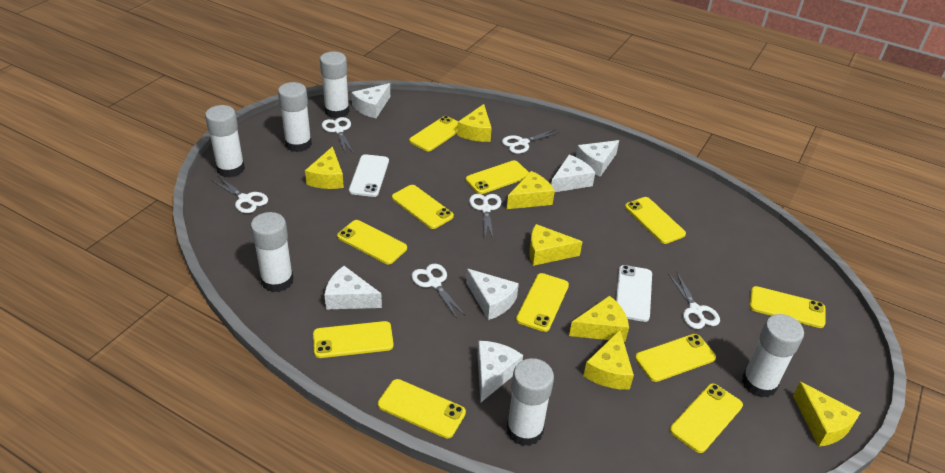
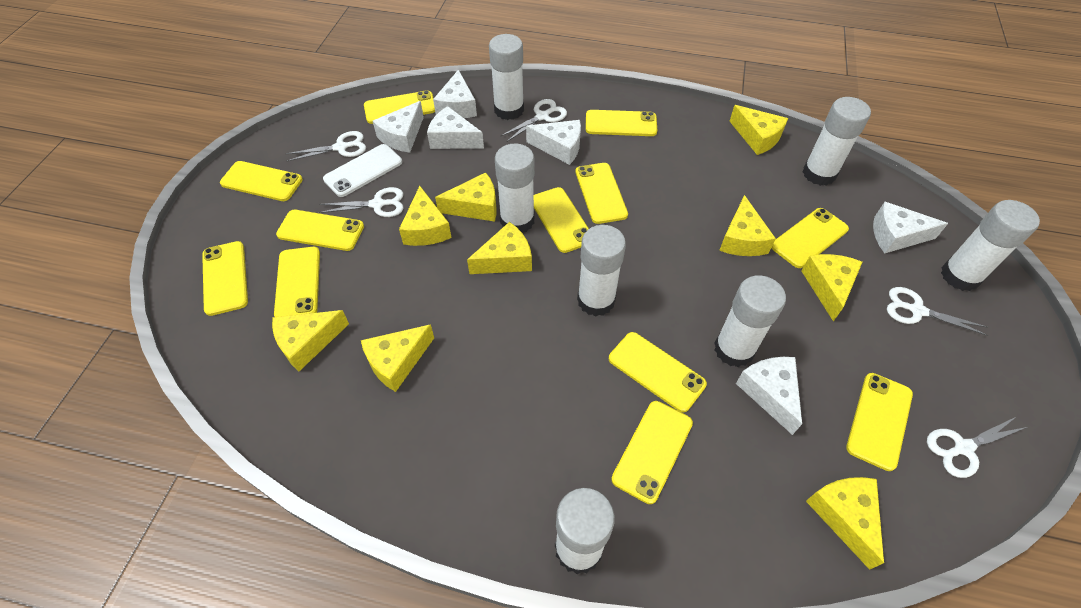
white glue stick: [205,105,245,178] [251,212,294,292] [278,82,312,152] [320,51,350,119] [507,358,554,446] [742,314,804,398] = 6 -> [489,34,524,120] [495,144,535,232] [555,488,615,574] [577,225,626,316] [714,275,786,367] [803,97,871,186] [941,200,1040,291] = 7
white phone: [349,154,389,197] [616,265,652,322] = 2 -> [323,144,402,197] = 1
white scissors: [211,176,268,213] [322,117,353,154] [412,264,465,318] [469,194,502,241] [502,129,560,154] [668,273,720,329] = 6 -> [286,131,366,161] [319,187,404,217] [500,99,567,142] [887,287,989,336] [927,417,1027,478] = 5
yellow cheese: [305,146,344,189] [457,104,492,142] [507,171,555,209] [529,224,583,266] [569,296,629,342] [583,330,634,390] [793,382,861,447] = 7 -> [272,310,349,371] [361,324,434,392] [399,186,451,246] [435,173,496,222] [467,222,532,274] [719,195,776,256] [730,105,788,155] [801,254,862,322] [806,477,884,570] = 9
yellow phone: [313,321,394,358] [337,220,407,264] [378,379,466,439] [392,185,454,229] [409,116,458,151] [466,160,529,194] [516,273,569,332] [625,197,686,244] [635,334,716,382] [670,383,743,453] [749,286,825,328] = 11 -> [202,241,248,316] [220,161,303,201] [274,247,320,317] [276,210,364,251] [364,90,435,124] [534,187,589,253] [576,163,628,224] [586,110,657,136] [609,332,707,412] [611,401,693,504] [771,208,849,268] [846,373,913,471] = 12

